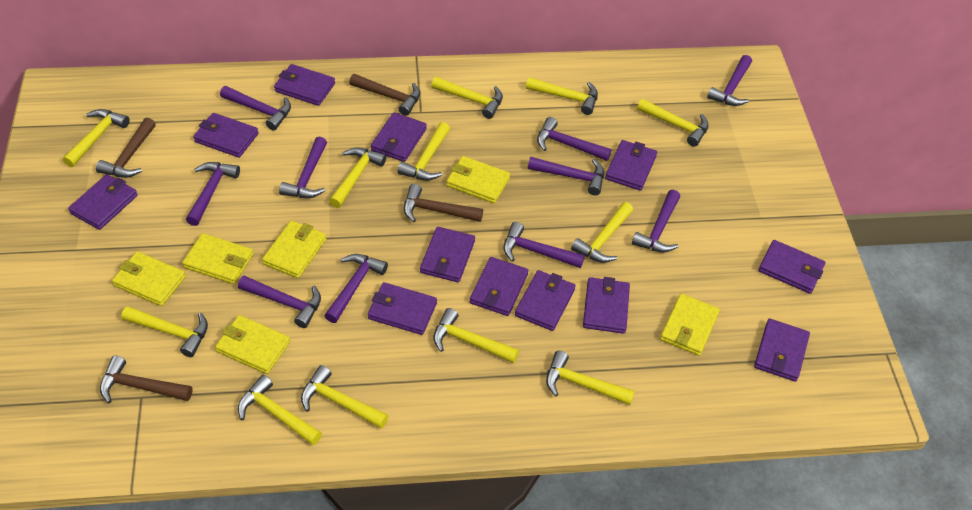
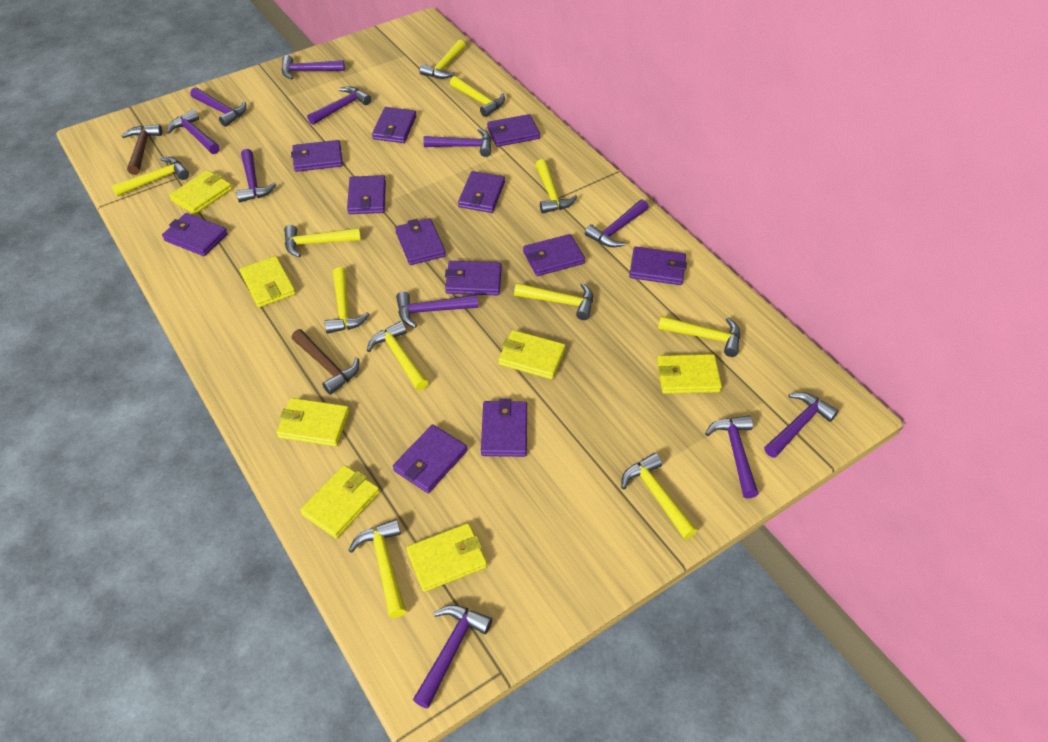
brown hammer: [96,118,156,178] [100,356,193,403] [349,74,420,116] [404,184,483,222] = 4 -> [122,124,162,175] [291,329,359,395] = 2
purple hammer: [186,162,240,226] [220,86,291,130] [238,276,321,328] [279,137,327,198] [324,254,388,323] [503,222,585,268] [528,157,604,195] [537,117,612,161] [632,190,680,253] [707,55,752,106] = 10 -> [167,109,220,154] [190,87,246,127] [236,149,276,202] [281,55,345,79] [307,86,371,125] [396,291,478,328] [413,605,492,709] [423,129,491,157] [585,199,649,247] [705,415,759,498] [764,392,839,458] = 11
yellow hammer: [63,109,130,167] [121,306,208,357] [238,375,322,445] [301,365,388,429] [329,147,386,208] [398,122,450,181] [432,77,503,119] [433,308,519,363] [526,77,598,115] [546,350,635,405] [571,202,633,263] [637,99,709,147] = 12 -> [112,157,189,197] [284,225,361,257] [325,267,370,334] [348,519,406,618] [367,321,429,391] [420,40,466,79] [450,76,505,117] [514,283,593,320] [535,159,577,213] [621,453,697,540] [658,316,740,357] = 11
yellow wallet: [112,252,186,306] [182,233,253,284] [215,315,290,374] [262,221,326,278] [446,156,510,203] [660,294,720,356] = 6 -> [169,170,232,215] [240,256,296,308] [277,398,350,446] [300,465,380,538] [406,523,487,592] [498,330,566,379] [657,354,722,394] = 7

